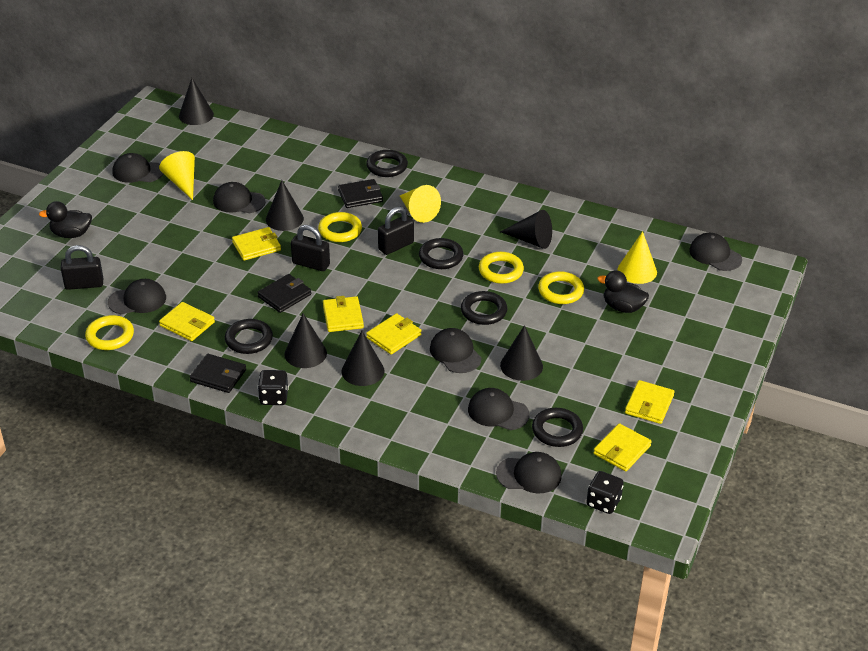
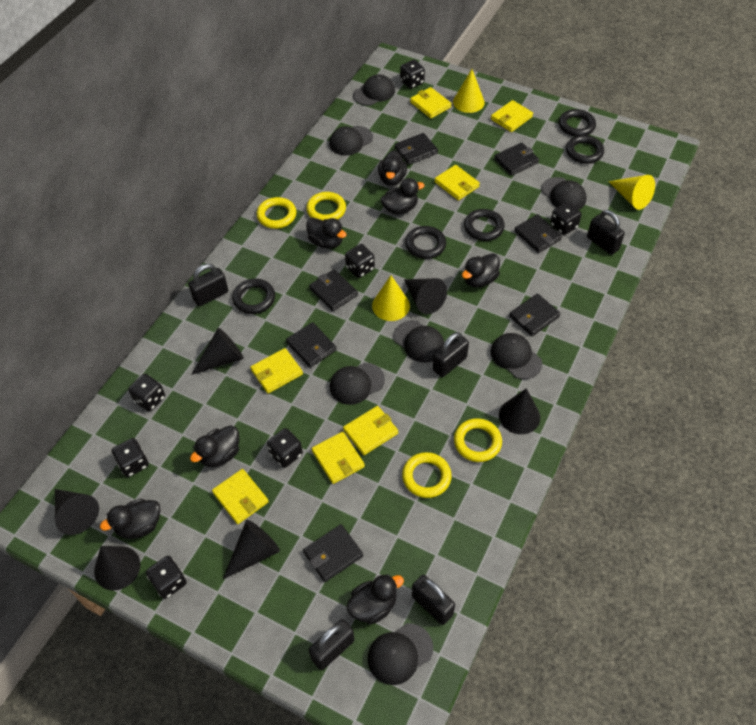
black dice: [258,370,289,405] [586,471,624,514] = 2 -> [112,438,149,477] [128,374,165,411] [146,556,187,599] [267,428,303,468] [345,244,375,278] [400,60,425,89] [550,202,582,235] = 7
black duck: [39,201,92,238] [597,270,649,313] = 2 -> [100,499,160,539] [190,426,239,467] [306,218,347,249] [347,574,404,624] [378,150,407,186] [380,178,424,214] [462,253,500,288] = 7
black padlock: [61,245,103,290] [291,225,330,271] [378,206,414,255] = 3 -> [188,264,228,306] [309,619,354,670] [412,575,455,625] [433,332,469,377] [587,210,625,255] = 5
black wallet: [190,354,246,393] [257,274,311,313] [338,179,383,208] = 3 -> [286,322,337,368] [303,524,363,582] [309,269,358,311] [395,133,438,165] [494,142,539,176] [509,293,561,336] [514,214,562,253] = 7
yellow wallet: [159,302,215,341] [232,227,281,261] [323,296,364,332] [366,313,421,355] [593,423,652,471] [625,380,674,424] = 6 -> [212,469,269,524] [250,348,303,393] [312,432,365,484] [343,406,398,455] [410,87,452,118] [434,165,480,201] [491,100,533,132] = 7

